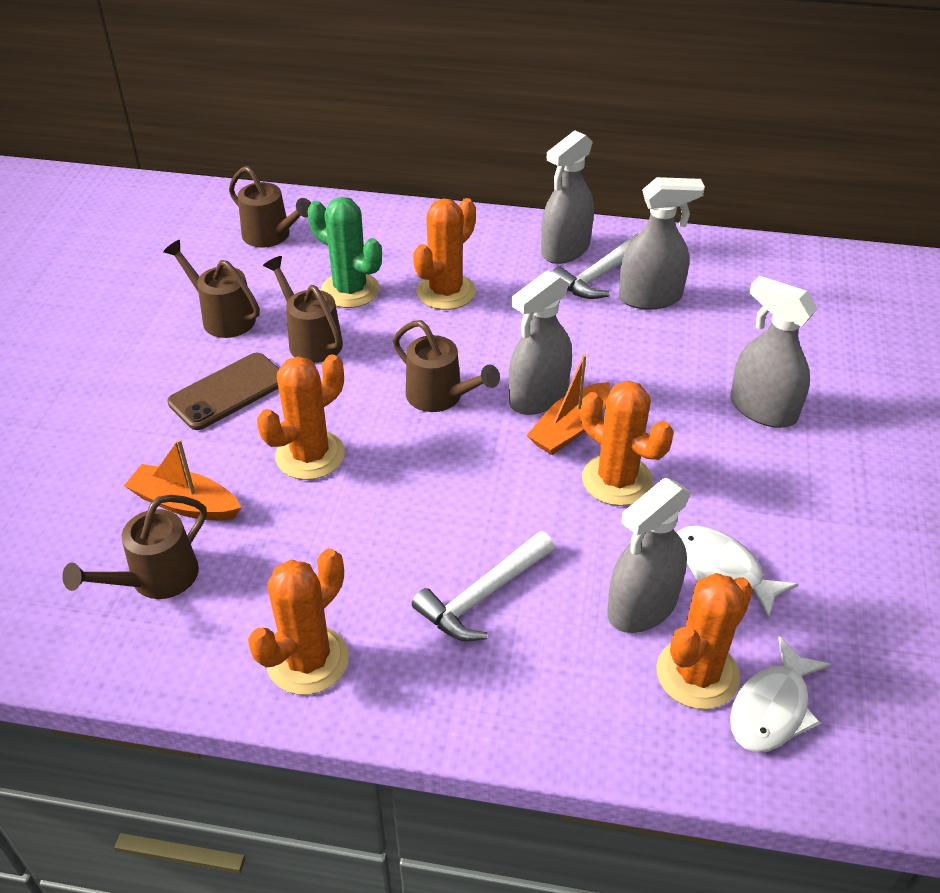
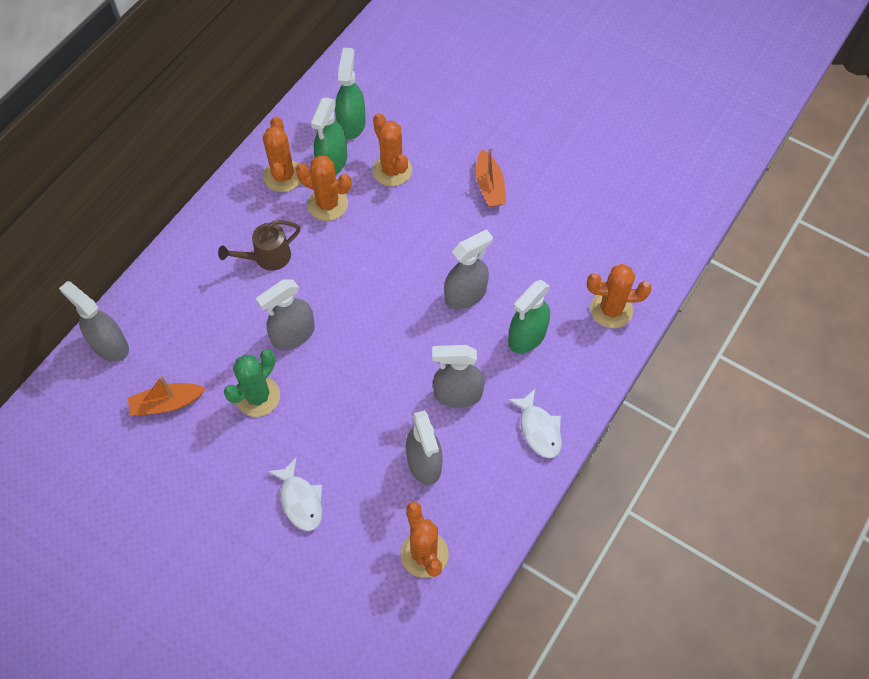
brown phone: [168,353,279,430] = 1 -> none = 0
brown watering can: [62,495,207,599] [163,240,260,338] [229,166,311,248] [263,256,343,363] [393,320,500,412] = 5 -> [218,220,301,271] = 1
green spray bottle: none = 0 -> [311,97,347,175] [335,48,366,139] [508,280,550,353] = 3
white hammer: [412,531,555,641] [552,232,640,299] = 2 -> none = 0

